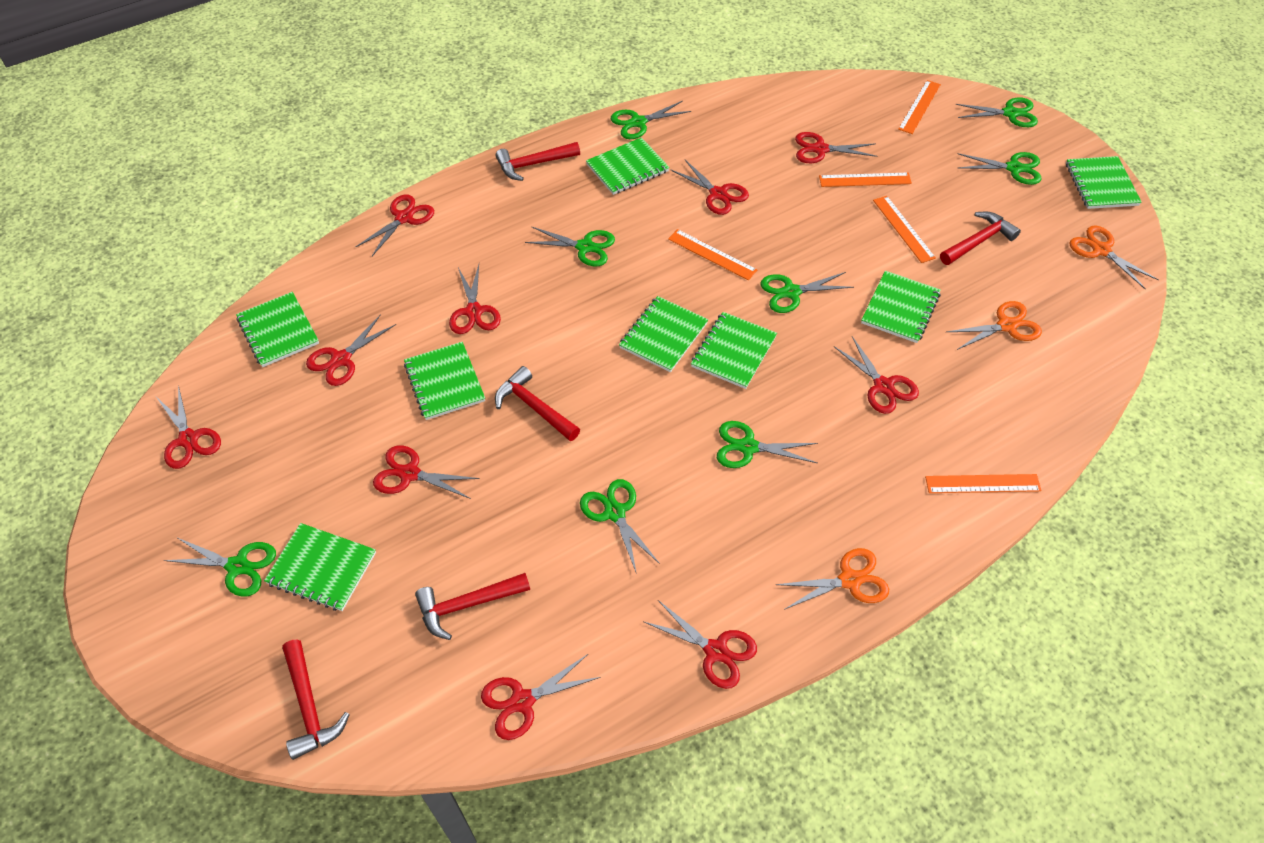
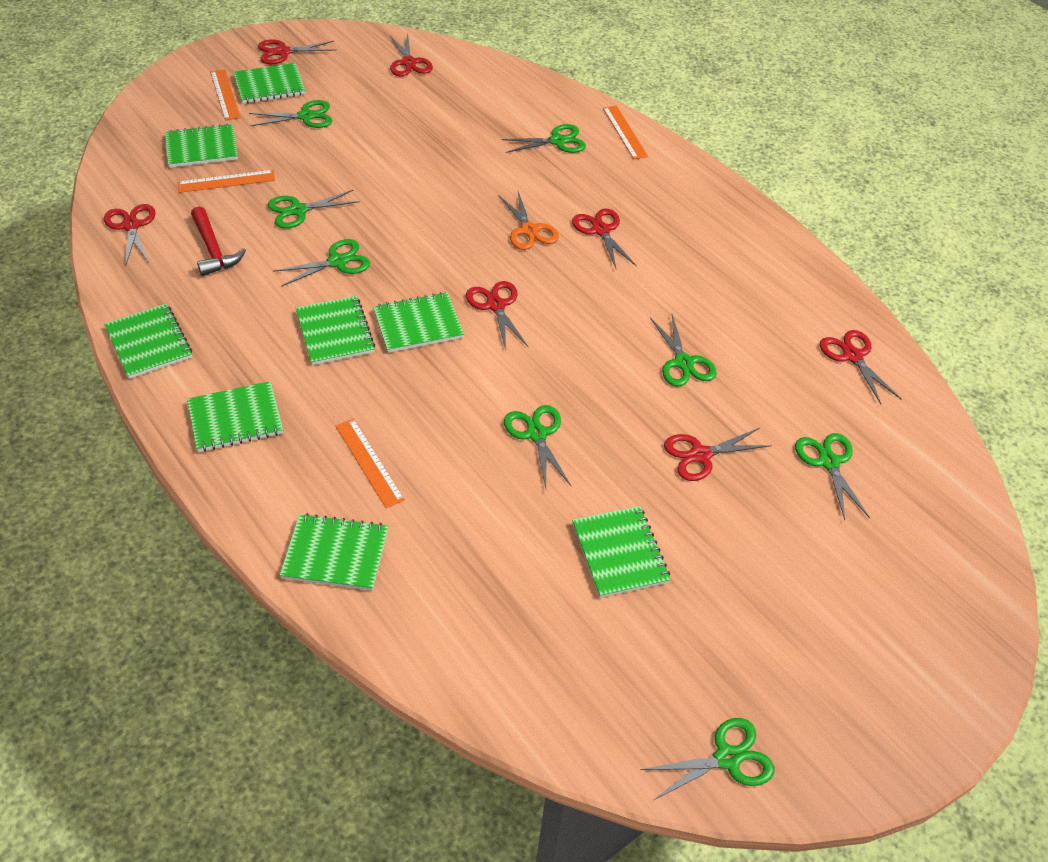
orange ruler: [668,229,757,280] [819,173,912,187] [873,196,936,263] [898,80,941,134] [925,474,1042,493] = 5 -> [178,170,275,193] [210,69,241,120] [336,418,405,508] [603,106,648,159] = 4
orange scissors: [775,548,889,609] [947,301,1042,350] [1069,225,1159,289] = 3 -> [498,192,559,250] = 1
red hammer: [282,639,350,760] [415,573,530,640] [495,142,580,181] [495,366,580,441] [940,212,1021,265] = 5 -> [191,206,246,276] = 1
red scissors: [156,386,221,469] [306,314,396,386] [356,194,434,256] [373,445,480,499] [449,265,501,334] [481,654,601,740] [644,600,757,689] [671,160,749,215] [795,132,877,163] [834,336,919,414] = 10 -> [104,204,155,266] [258,39,336,64] [390,33,433,76] [466,281,528,351] [572,209,636,268] [664,428,772,481] [820,330,901,404] = 7

